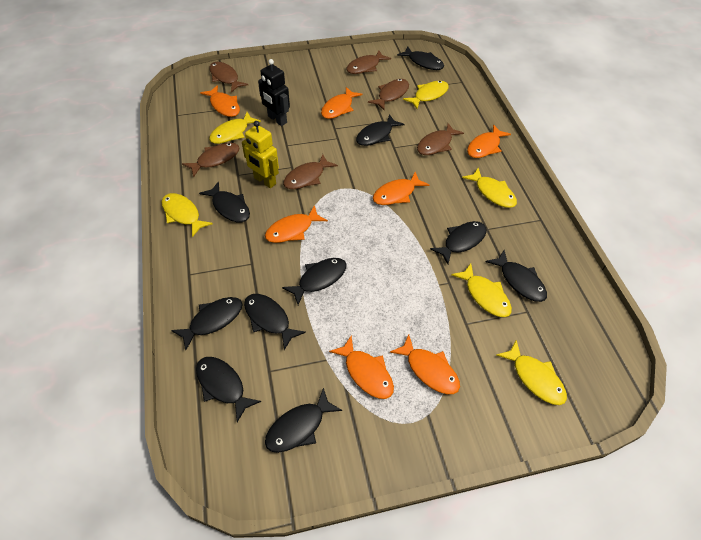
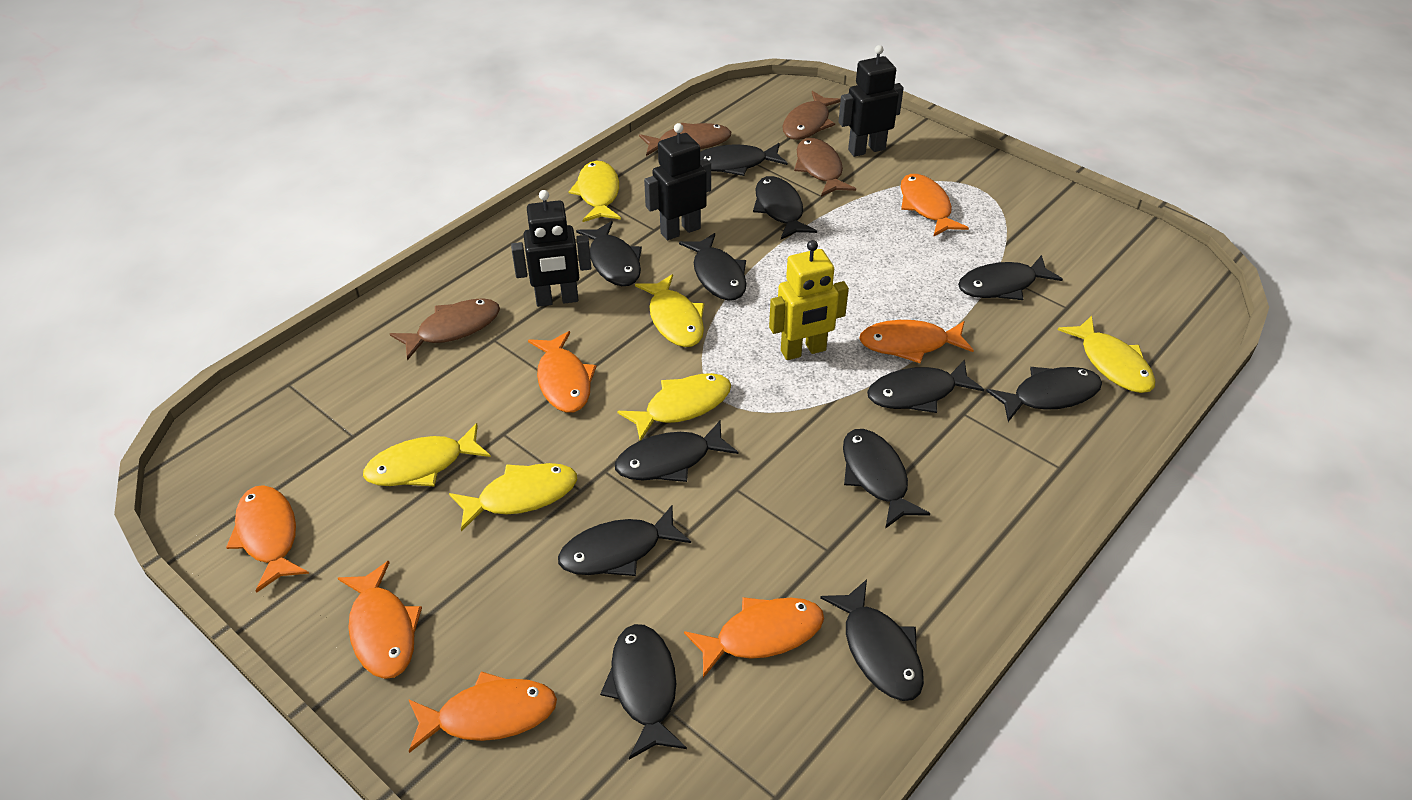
black fish: [171,297,243,350] [196,357,261,422] [199,181,250,222] [244,294,306,350] [265,388,342,453] [282,258,347,305] [356,114,405,146] [397,46,444,70] [430,221,487,264] [486,250,547,302] = 10 -> [558,505,691,576] [576,221,642,286] [600,624,687,760] [615,421,738,482] [679,233,746,300] [700,143,788,176] [753,176,817,240] [820,579,924,701] [843,429,930,529] [867,360,984,413] [958,255,1063,300] [986,367,1102,422] = 12
black robot: [258,59,290,126] = 1 -> [511,190,591,307] [644,123,711,240] [839,45,904,157] = 3
brown fish: [182,143,239,177] [209,62,248,92] [283,154,338,189] [346,50,391,74] [368,79,409,110] [417,123,464,155] = 6 -> [390,298,500,361] [639,123,731,156] [782,91,841,140] [794,138,856,197] = 4

